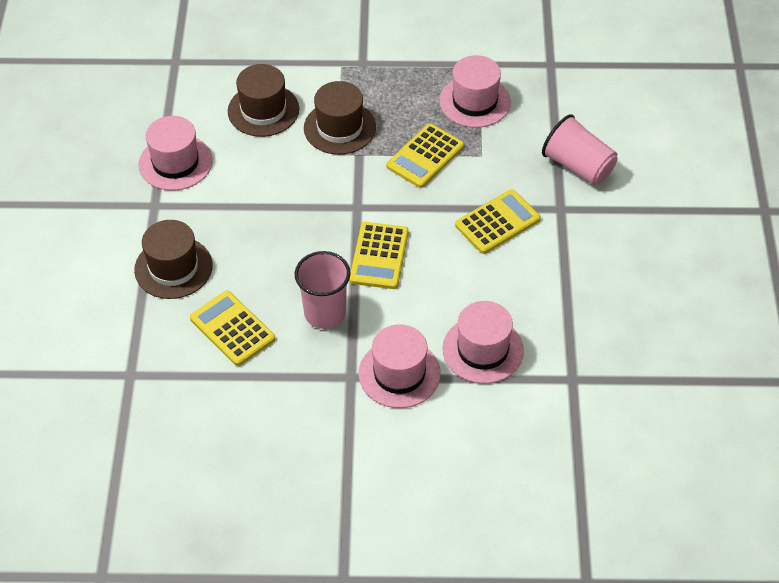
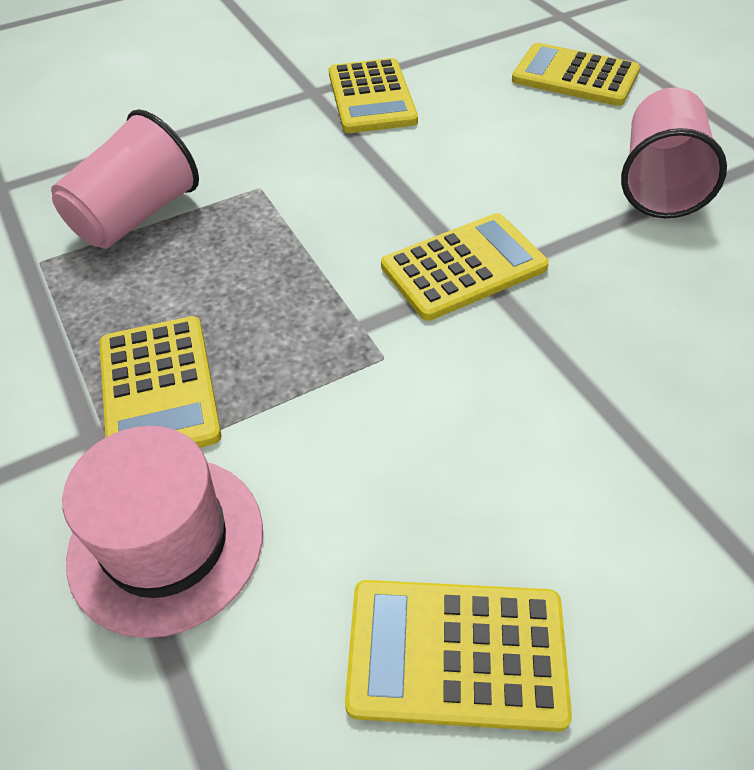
brown hat: [134,220,213,299] [228,64,299,137] [304,81,376,155] = 3 -> none = 0
pink hat: [139,116,213,191] [359,324,441,408] [439,55,511,128] [442,301,524,384] = 4 -> [62,426,263,638] = 1
yellow calculator: [190,291,275,366] [349,222,409,289] [386,123,464,188] [455,189,541,254] = 4 -> [99,316,221,448] [329,58,418,133] [345,580,572,732] [381,213,549,321] [512,43,640,106] = 5

